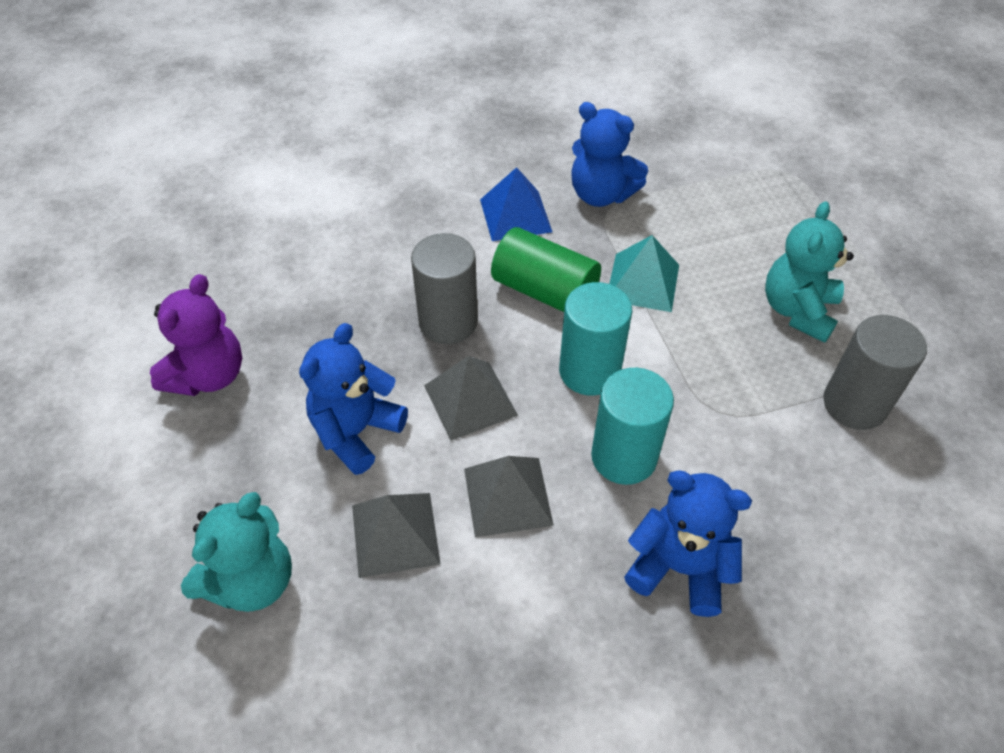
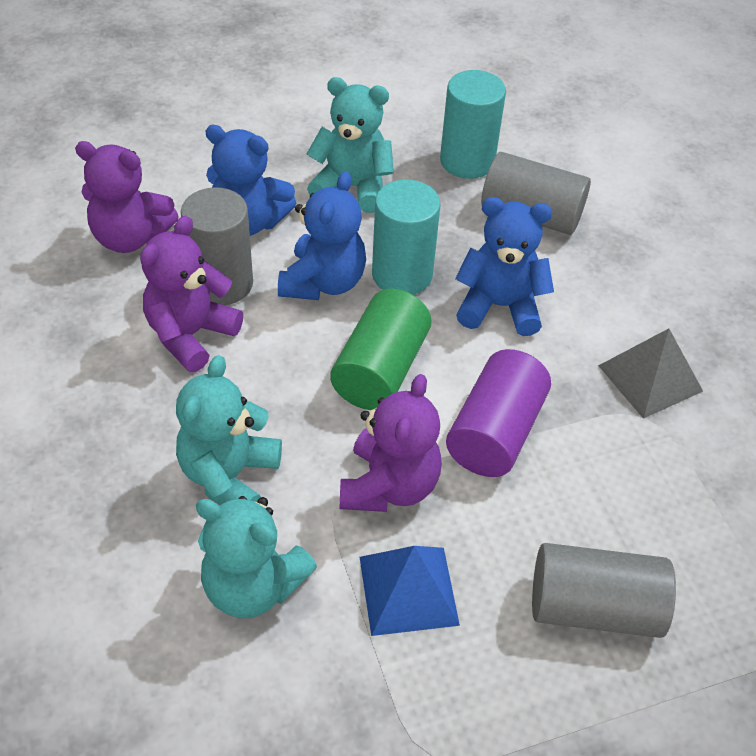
grey cylinder: [411,233,478,344] [823,315,927,430] = 2 -> [181,187,253,305] [481,152,591,235] [532,543,676,638] = 3
grey pyramid: [352,493,441,578] [424,356,518,441] [464,456,554,537] = 3 -> [598,329,703,419] = 1
purple cylinder: none = 0 -> [446,349,551,477] = 1
purple teddy bear: [150,274,242,396] = 1 -> [75,141,179,253] [140,216,243,372] [340,374,442,512] = 3
turquoise pyramid: [609,235,679,312] = 1 -> none = 0
turquoise teddy bear: [181,492,292,612] [765,201,854,343] = 2 -> [176,355,282,505] [196,496,317,618] [307,77,394,213] = 3

